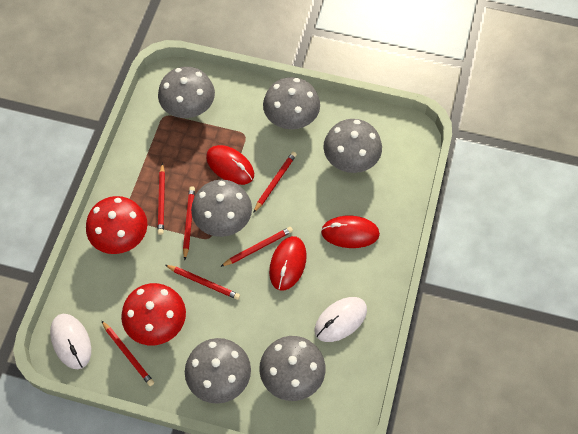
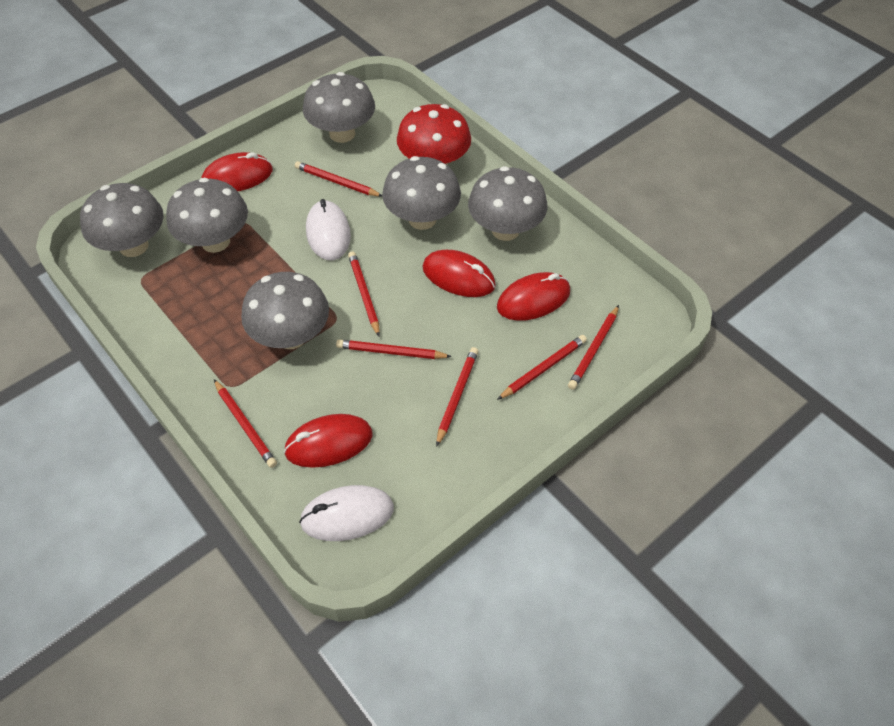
red mouse: [206,145,254,185] [269,236,307,291] [321,216,380,248] = 3 -> [201,152,273,191] [284,414,373,468] [422,250,496,297] [497,272,570,321] = 4
red mushroom: [86,196,147,254] [121,283,186,345] = 2 -> [397,104,471,165] = 1
red pencil: [101,320,154,386] [158,163,165,235] [165,265,240,300] [183,186,195,260] [220,227,293,267] [253,152,297,213] = 6 -> [214,379,277,468] [295,161,383,197] [336,339,452,359] [348,251,380,336] [436,347,478,447] [497,335,587,400] [568,305,619,390] = 7

